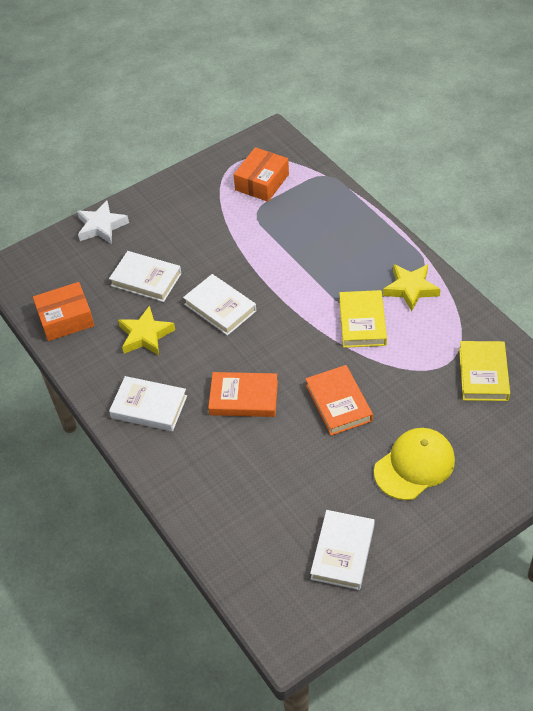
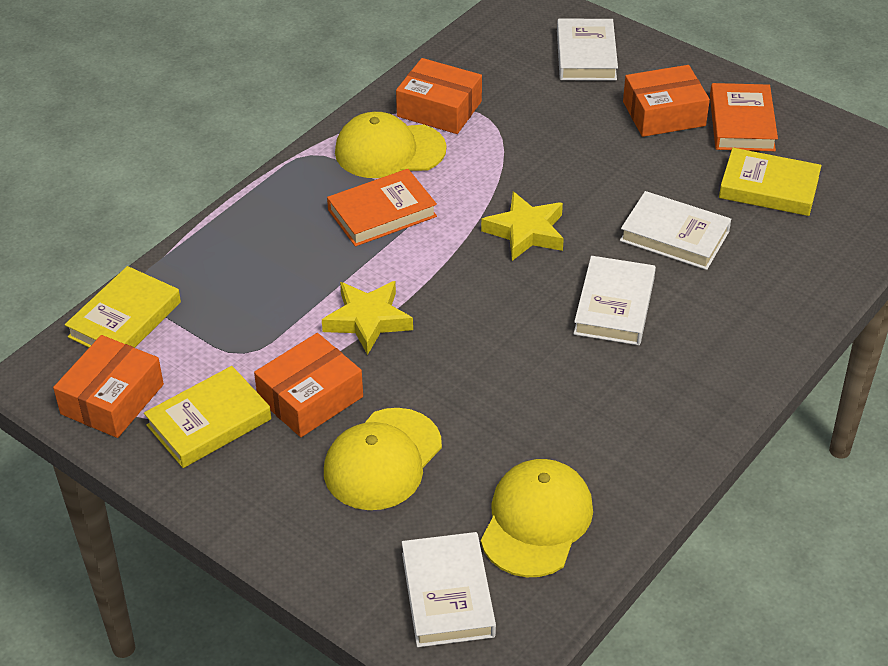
orange box: [33,282,94,341] [234,147,289,202] = 2 -> [53,335,164,438] [254,333,363,437] [396,58,482,134] [623,65,710,137] = 4
white star: [77,200,129,244] = 1 -> none = 0
yellow book: [339,290,387,348] [459,341,510,401] = 2 -> [65,266,181,348] [144,366,271,468] [719,148,821,216] = 3
yellow cap: [374,428,455,500] = 1 -> [324,408,442,510] [335,112,446,178] [481,459,593,577] = 3

